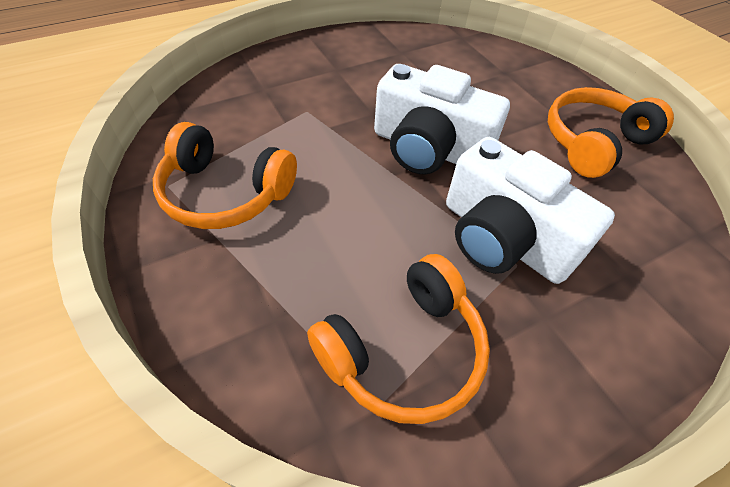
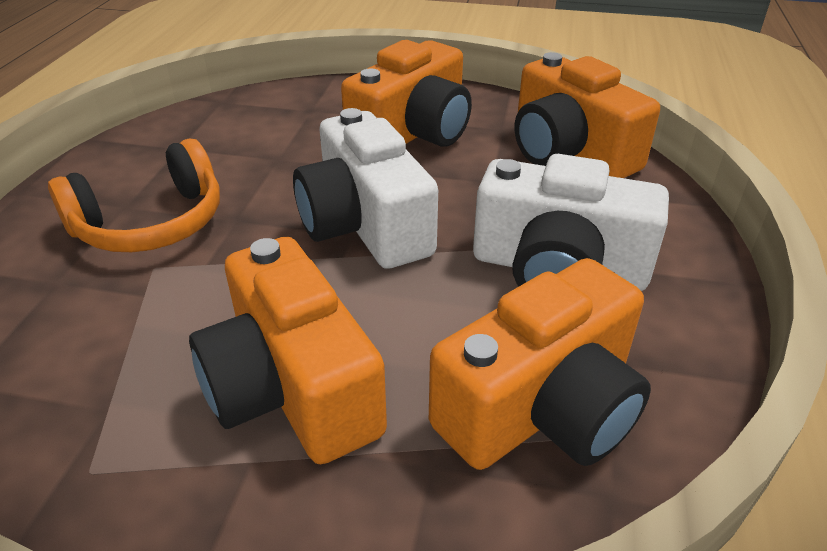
orange camera: none = 0 -> [189,237,387,464] [341,40,472,147] [429,258,651,470] [514,52,660,178] = 4
orange headphones: [153,122,297,229] [307,254,490,424] [548,87,674,178] = 3 -> [48,139,220,252] = 1

